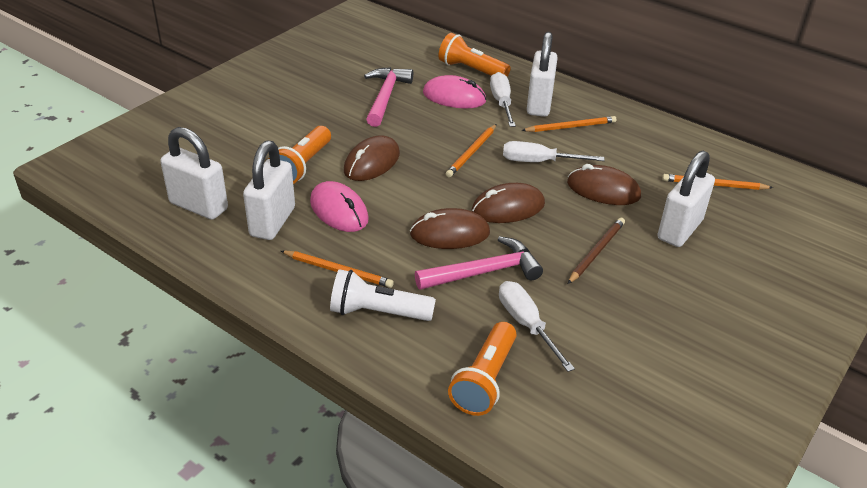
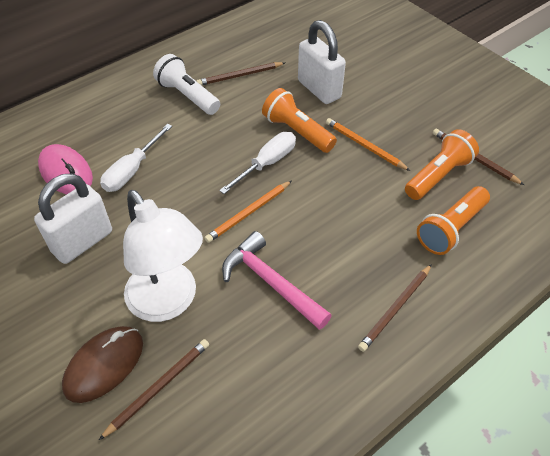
brown mouse: [344,135,400,181] [410,208,490,249] [471,183,545,223] [567,164,641,205] = 4 -> [62,326,143,403] = 1
brown pencil: [568,218,625,284] = 1 -> [99,339,209,440] [196,62,285,85] [358,264,432,352] [433,129,524,185] = 4
orange pencil: [281,250,394,288] [446,124,496,177] [522,116,616,132] [662,174,773,190] = 4 -> [205,180,292,243] [326,118,410,171] = 2
pink hammer: [364,67,413,127] [415,236,543,290] = 2 -> [222,231,332,330] = 1
pink mouse: [310,181,369,232] [423,75,486,108] = 2 -> [38,144,93,194] = 1
white lamp: none = 0 -> [123,190,203,322] = 1
white padlock: [160,127,228,220] [243,141,295,240] [527,32,558,117] [658,151,715,247] = 4 -> [34,173,112,264] [298,20,346,104] = 2
white screwdriver: [490,72,516,127] [499,281,575,372] [503,141,605,162] = 3 -> [100,124,172,192] [219,132,296,194] = 2

